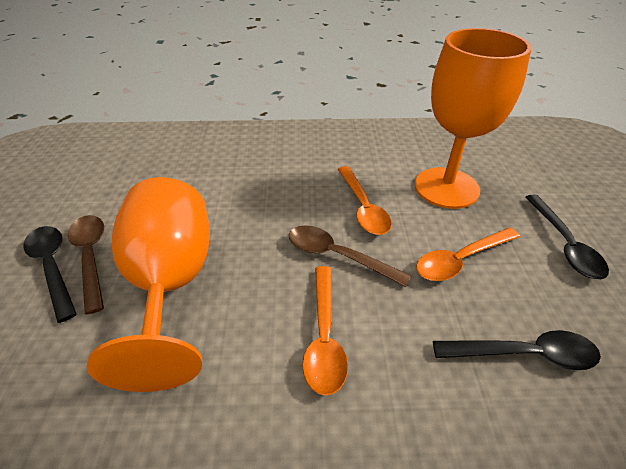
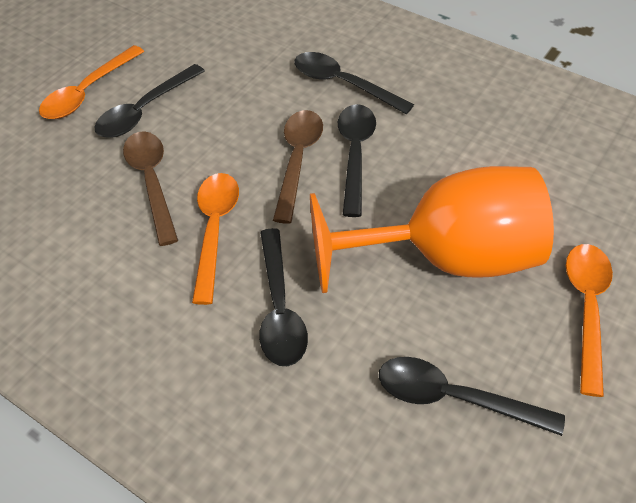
black spoon: [24,226,77,323] [433,330,601,370] [525,194,609,279] = 3 -> [94,64,205,138] [259,228,308,366] [295,52,414,115] [338,104,376,217] [379,357,565,436] = 5
orange goblet: [87,177,210,392] [415,28,531,209] = 2 -> [310,166,554,293] = 1

